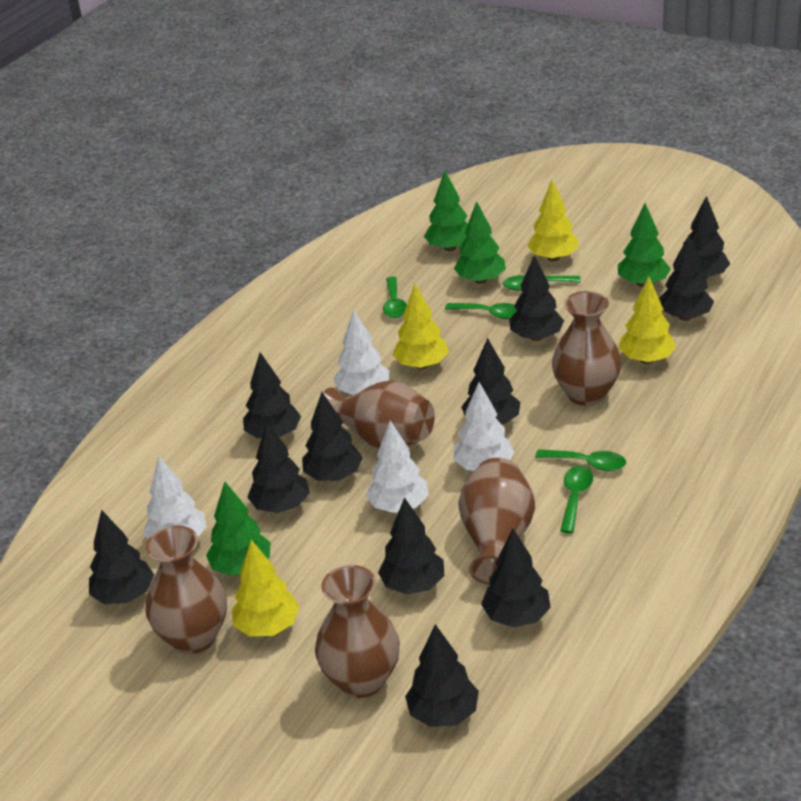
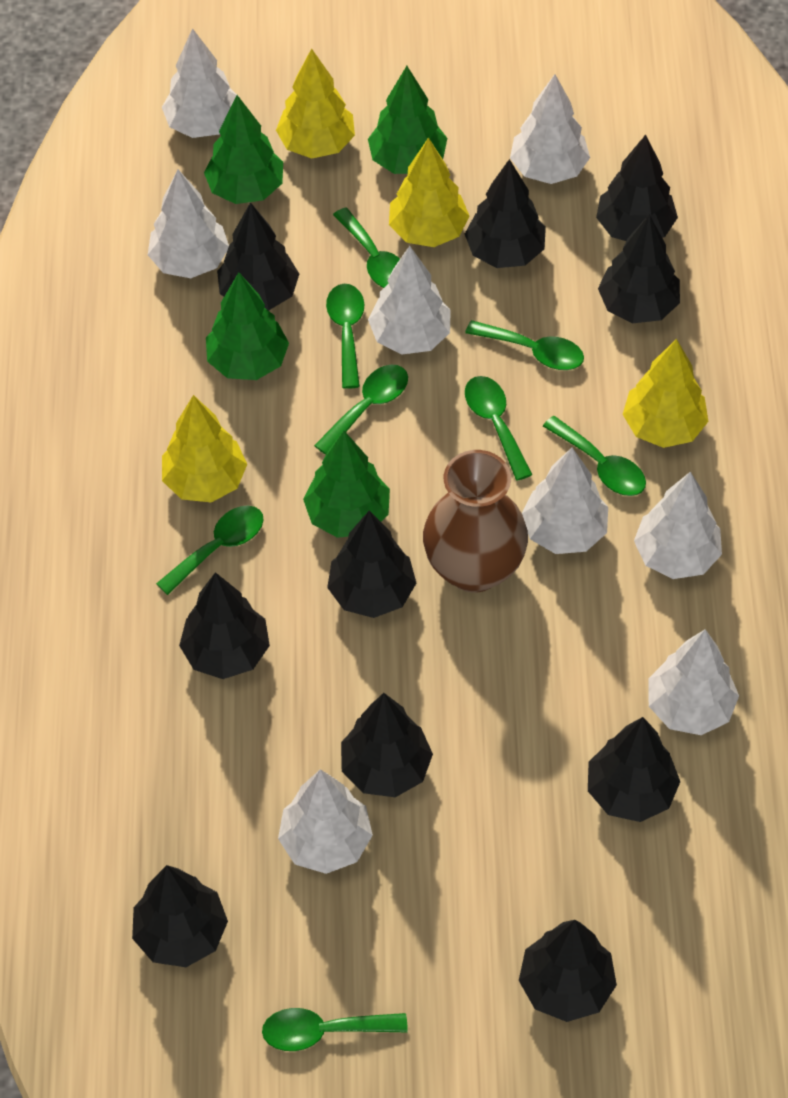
black tree: [89,510,154,604] [243,352,301,439] [247,422,310,513] [302,392,363,481] [378,497,444,594] [405,624,479,727] [461,338,520,425] [481,528,551,627] [509,255,564,341] [659,235,714,321] [683,196,730,279] = 11 -> [132,865,228,967] [179,572,270,679] [217,202,299,311] [327,511,416,618] [341,693,433,797] [465,159,546,268] [519,920,617,1022] [588,717,680,822] [596,135,678,241] [598,215,680,323] = 10
brown vase: [145,525,227,654] [315,565,400,698] [323,380,435,449] [458,458,535,585] [552,291,622,406] = 5 -> [423,450,528,592] = 1
green spoon: [383,277,407,318] [445,303,517,319] [503,275,581,291] [535,449,626,471] [560,466,593,533] = 5 -> [156,506,264,595] [262,1008,408,1051] [314,365,408,455] [326,284,364,389] [333,207,400,288] [465,320,584,370] [465,376,533,481] [543,416,646,496] = 8
white tree: [143,456,207,539] [333,310,389,395] [366,421,429,513] [453,382,514,471] = 4 -> [148,169,229,278] [162,28,240,138] [278,769,373,874] [368,246,451,354] [510,74,590,184] [522,447,608,554] [634,472,722,579] [649,629,739,735] = 8

